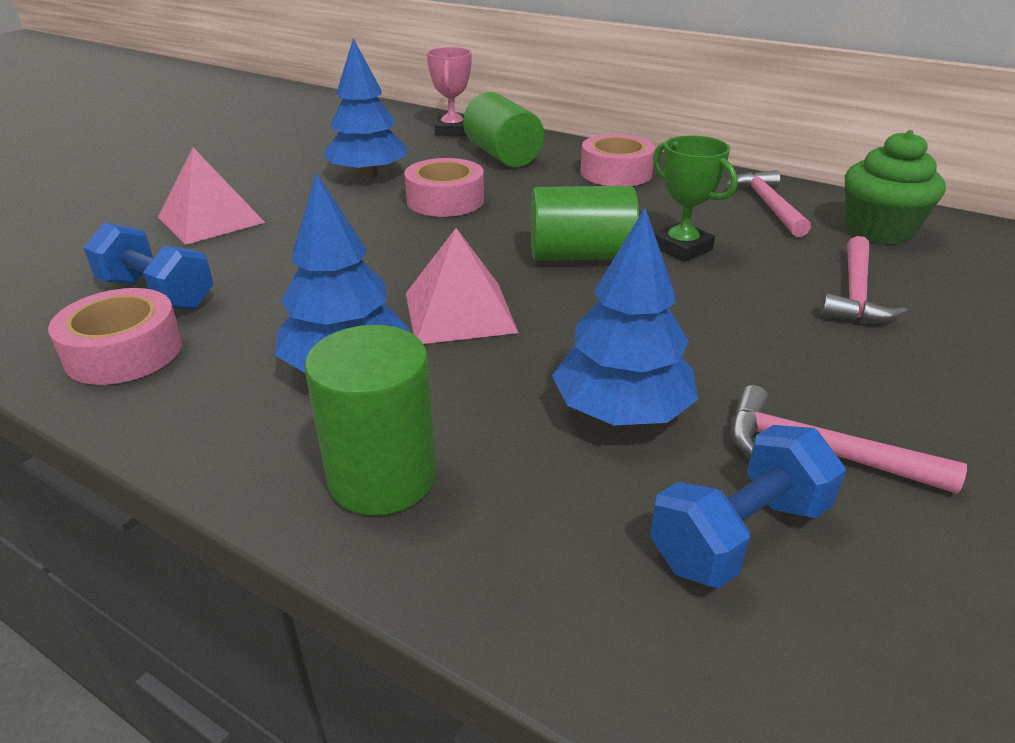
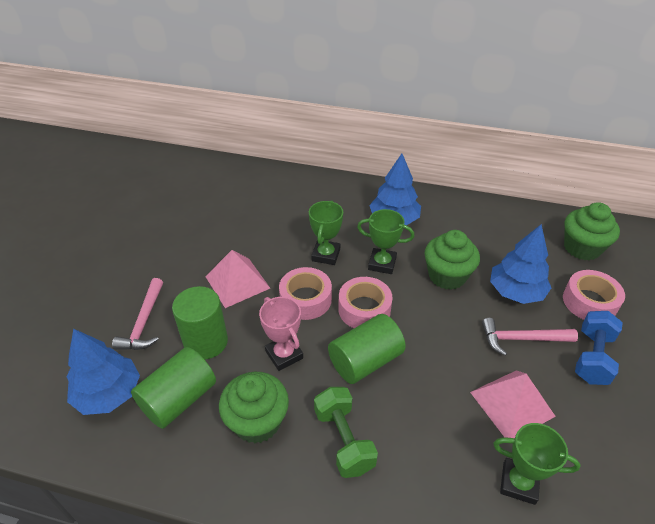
blue dumbbell: [84,222,214,310] [650,425,846,588] = 2 -> [575,311,623,385] = 1
green cupcake: [845,130,946,244] = 1 -> [219,372,289,443] [425,230,480,290] [564,202,620,261] = 3
green dumbbell: none = 0 -> [314,387,378,478] = 1
green trophy: [653,135,738,262] = 1 -> [309,200,343,265] [357,209,414,274] [493,423,580,505] = 3
pink hammer: [725,170,811,237] [731,385,967,494] [820,236,907,323] = 3 -> [112,278,163,350] [482,318,578,356] = 2

